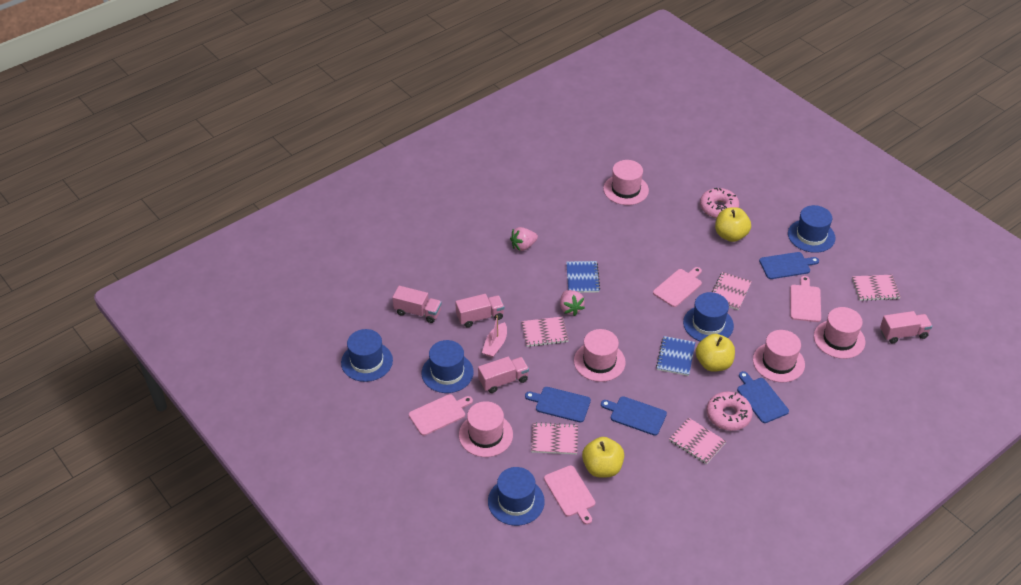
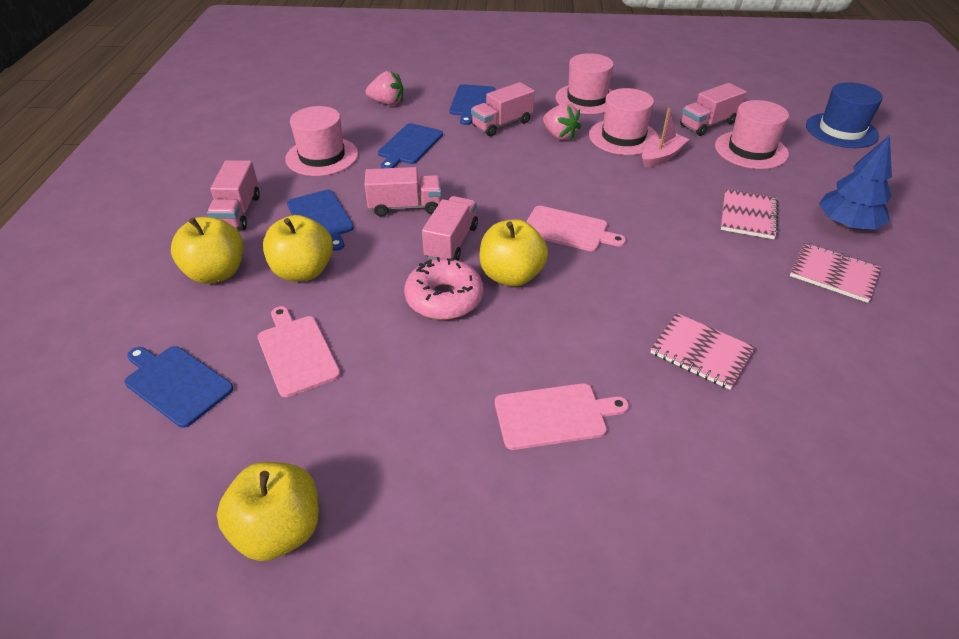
blue hat: [341,329,393,382] [422,340,474,393] [488,467,545,526] [683,292,734,342] [788,205,835,253] = 5 -> [806,82,883,148] = 1
blue notebook: [566,261,600,293] [656,336,696,376] = 2 -> none = 0
blue tree: none = 0 -> [819,135,892,230] = 1
pink cutting board: [409,394,473,436] [544,465,595,524] [653,267,702,307] [790,276,821,322] = 4 -> [258,306,341,397] [495,383,629,450] [526,206,626,251] = 3
pink donut: [700,188,739,218] [706,391,753,431] = 2 -> [404,257,483,320] = 1
pink hat: [459,401,513,457] [574,329,626,382] [603,160,649,205] [753,330,805,382] [814,307,865,359] = 5 -> [285,106,358,176] [555,53,614,114] [589,88,659,155] [715,100,789,169] = 4
pink notebook: [521,316,569,347] [531,422,578,454] [669,418,726,464] [712,272,752,310] [852,275,901,301] = 5 -> [650,313,755,390] [721,189,778,239] [790,243,881,303] = 3
pink truck: [392,286,442,323] [455,294,504,328] [478,357,529,393] [880,311,932,343] = 4 -> [207,160,260,230] [364,167,442,217] [422,196,478,260] [471,82,535,136] [680,83,746,136] = 5
yellow apple: [582,437,624,478] [696,334,735,372] [715,207,751,242] = 3 -> [171,217,243,284] [217,462,319,561] [263,215,333,281] [479,219,548,287] = 4

